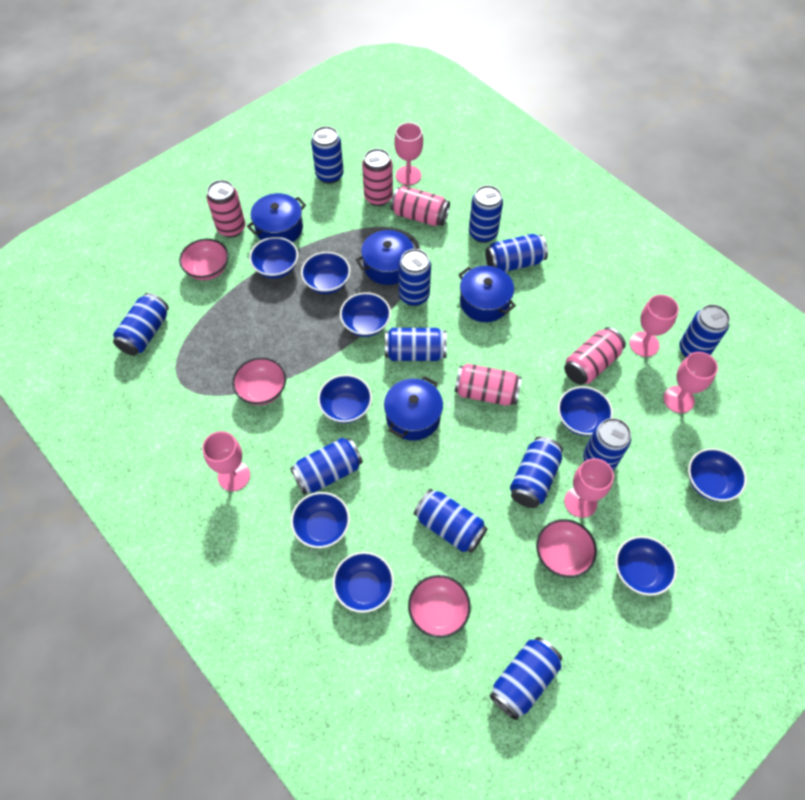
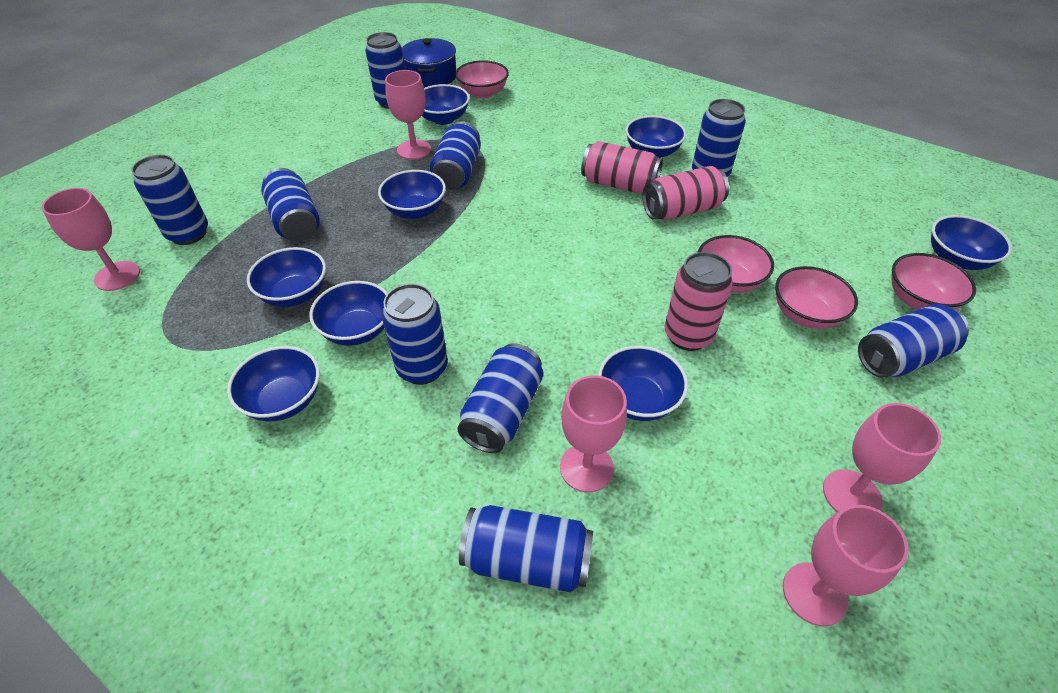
blue bowl: [249,237,298,279] [291,492,350,548] [301,252,351,294] [318,374,372,423] [333,552,394,613] [340,292,391,337] [558,386,613,436] [615,536,677,596] [688,448,747,501] = 9 -> [227,346,320,421] [247,247,326,307] [309,281,388,346] [378,170,446,219] [422,84,470,125] [598,346,688,421] [625,115,686,158] [931,215,1012,270] = 8
blue can: [113,293,169,356] [290,438,363,495] [311,126,344,184] [385,328,447,361] [398,249,431,306] [414,489,488,553] [469,185,503,243] [485,234,548,272] [489,637,562,720] [510,436,563,508] [583,418,631,470] [679,304,730,358] = 12 -> [132,155,208,245] [261,168,320,241] [365,32,405,109] [382,284,448,385] [430,121,481,190] [457,343,543,453] [459,505,593,592] [692,99,746,177] [858,304,969,378] = 9
blue pot: [247,193,306,242] [356,230,419,285] [384,376,443,441] [458,266,516,322] = 4 -> [402,38,456,88] = 1
pink can: [207,180,245,238] [362,149,393,206] [391,186,450,226] [455,363,522,406] [564,327,626,385] = 5 -> [581,141,663,194] [642,166,729,220] [665,252,733,351] = 3

